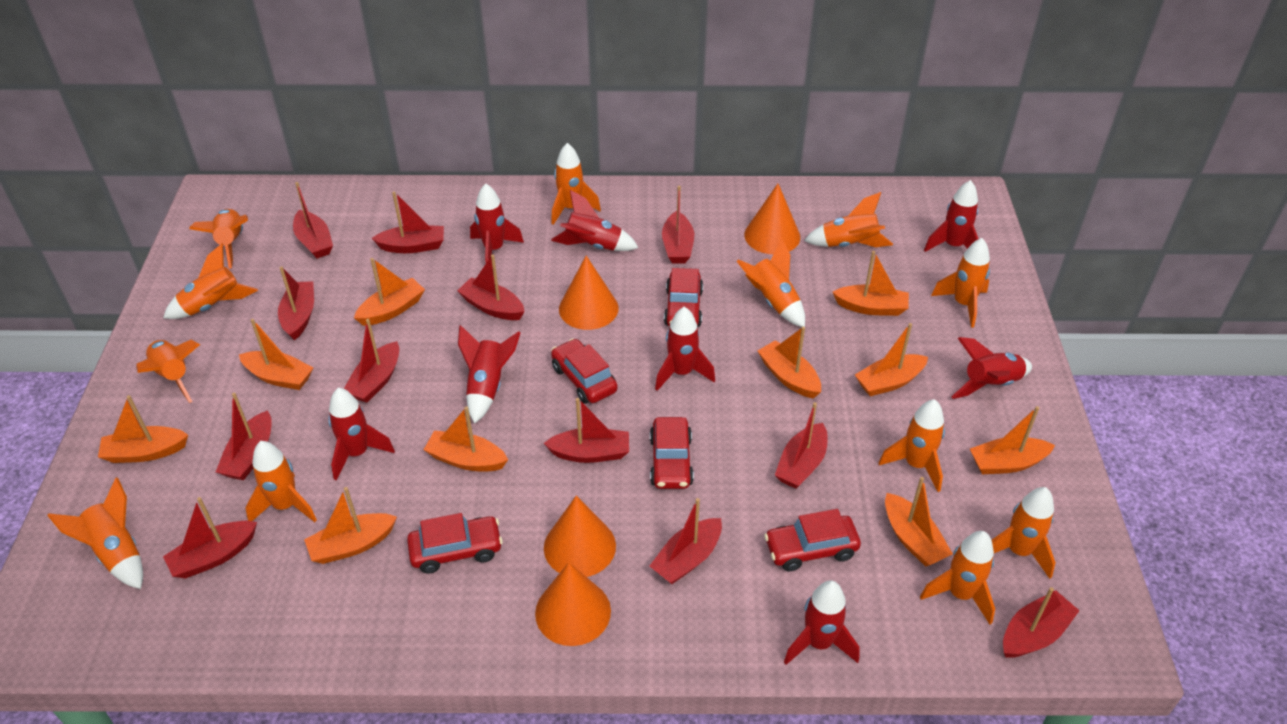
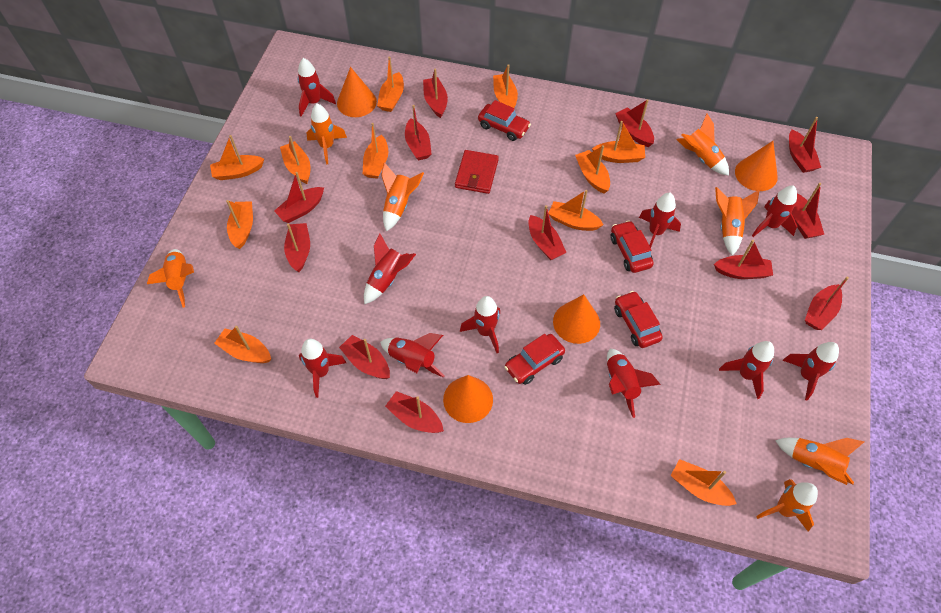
orange boat: [98,395,188,463] [239,319,313,390] [304,487,397,564] [354,258,425,326] [424,407,508,471] [758,327,821,399] [833,251,909,316] [855,323,928,396] [885,477,953,567] [970,406,1055,474] = 10 -> [210,135,264,180] [214,326,271,363] [226,200,253,249] [280,136,310,184] [363,123,388,179] [377,57,404,112] [493,64,518,108] [549,190,604,231] [575,145,610,193] [592,121,645,163] [670,459,737,506] = 11
orange rocket: [47,478,143,589] [136,340,200,403] [163,244,258,319] [189,209,248,269] [245,441,317,522] [551,143,601,225] [736,240,805,327] [804,192,893,247] [879,399,945,492] [920,531,995,624] [931,238,990,328] [992,487,1056,579] = 12 -> [147,249,194,308] [307,104,347,164] [381,162,424,231] [676,113,729,176] [715,187,760,256] [756,479,818,531] [775,438,865,485] = 7
red car: [407,513,503,574] [551,338,618,404] [650,417,694,489] [664,268,703,327] [764,509,861,572] = 5 -> [478,100,531,141] [504,334,565,385] [610,220,654,273] [614,291,663,348] = 4
red rocket: [328,388,395,481] [458,325,520,424] [470,184,524,263] [551,190,639,251] [655,307,715,391] [784,580,860,665] [924,180,978,252] [951,337,1032,399] = 8 -> [298,58,336,117] [299,339,346,398] [364,233,416,304] [380,333,445,378] [460,296,500,353] [607,349,661,418] [639,193,681,248] [719,341,774,399] [752,185,797,237] [782,342,839,401] = 10
red wallet: none = 0 -> [455,150,499,194] = 1

